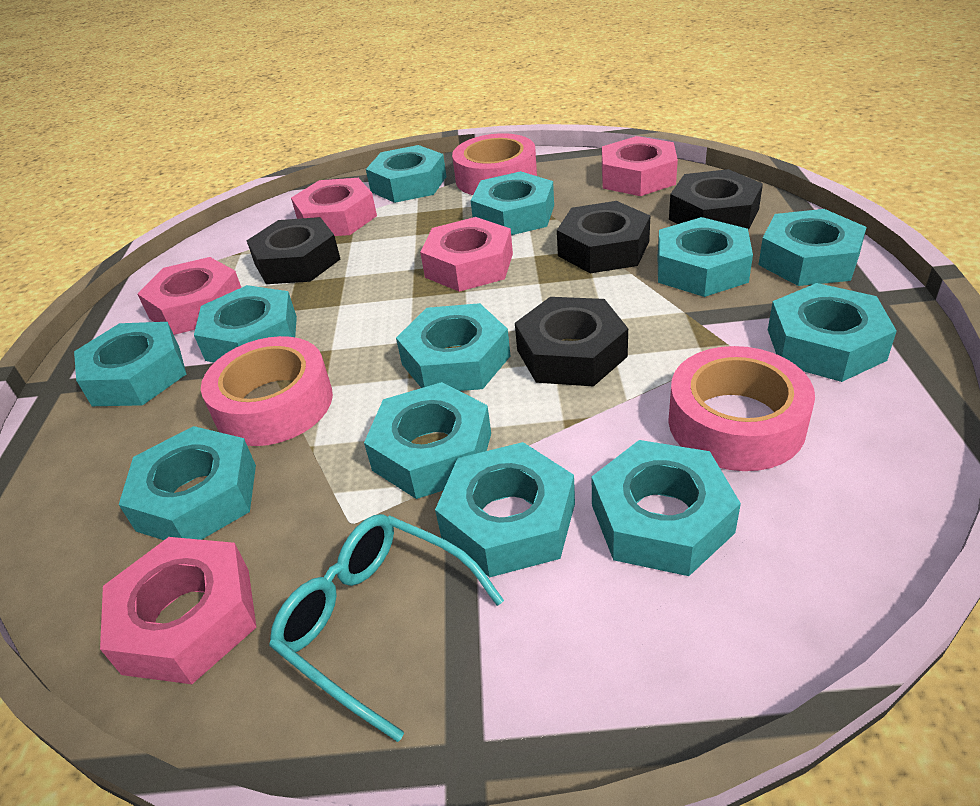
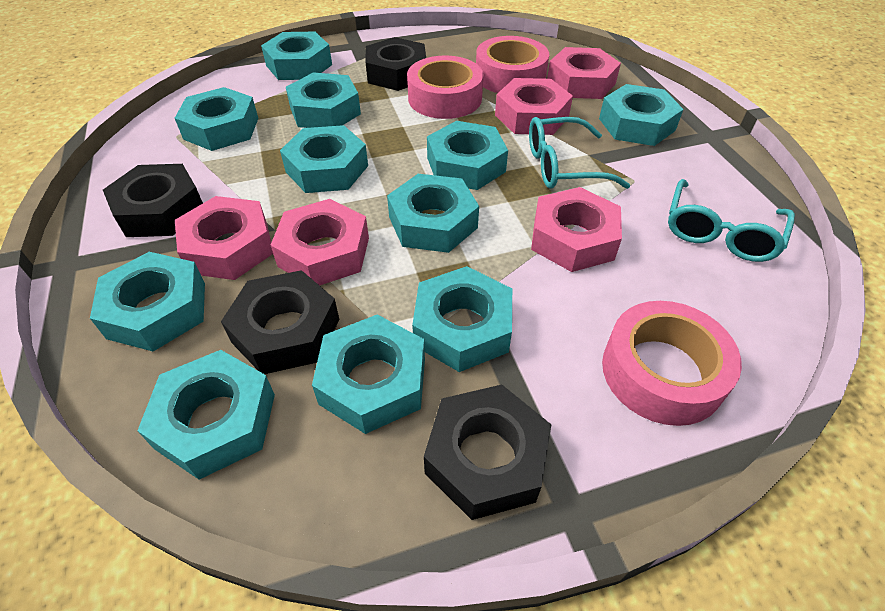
turquoise glasses: [269,514,504,742] = 1 -> [529,117,631,189] [668,179,795,262] = 2
turquoise nut: [74,322,186,406] [119,426,256,540] [194,285,297,362] [364,382,491,499] [366,145,446,203] [396,303,510,391] [435,442,575,577] [470,171,554,235] [592,440,741,576] [658,217,753,297] [758,209,867,286] [768,283,897,382] = 12 -> [90,252,205,351] [137,350,275,479] [175,87,258,151] [261,32,332,80] [280,125,368,193] [286,72,361,128] [312,314,425,434] [387,174,479,253] [412,266,512,372] [427,121,508,190] [599,84,684,146] = 11

